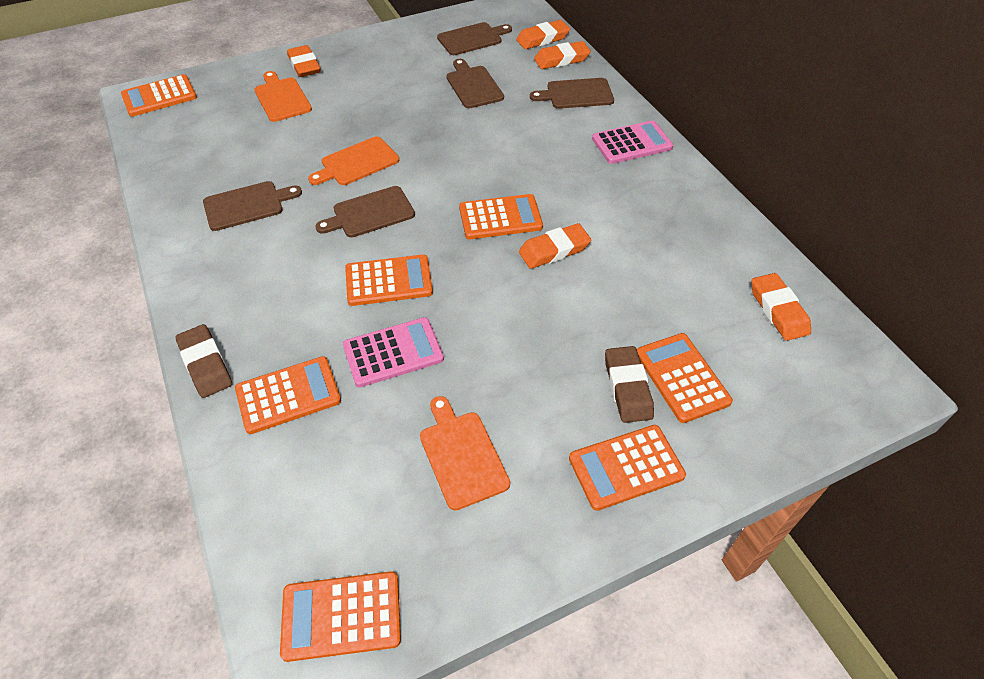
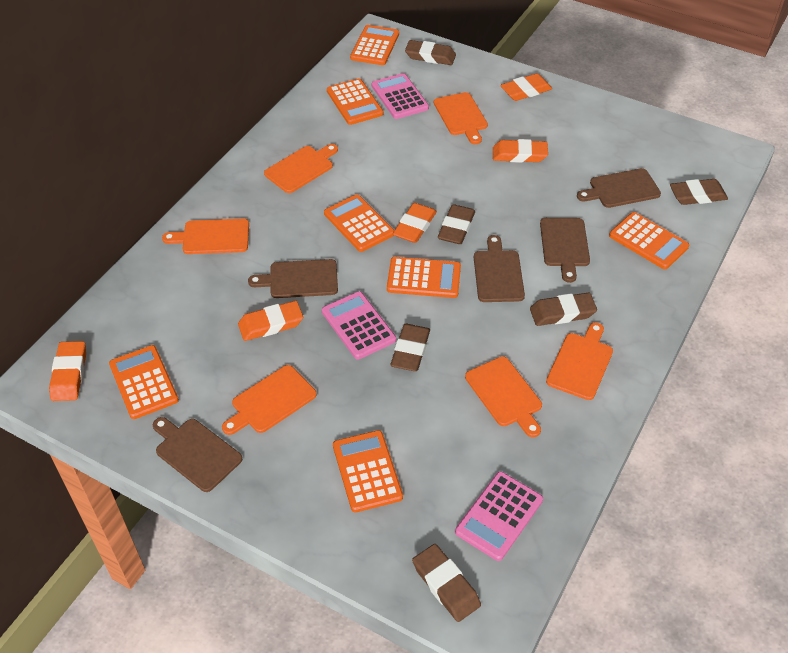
brown eraser: [175,324,232,398] [605,346,654,423] = 2 -> [391,324,430,371] [405,40,456,65] [412,544,481,622] [438,204,475,244] [530,293,597,326] [670,179,728,205] = 6
orange cutting board: [254,71,312,122] [308,136,399,185] [420,396,510,511] = 3 -> [162,219,249,254] [222,365,317,435] [264,144,338,193] [434,92,488,144] [465,357,542,438] [546,322,613,400] = 6
pink calculator: [343,317,444,387] [592,120,673,164] = 2 -> [322,291,396,360] [372,73,429,119] [455,471,543,561] = 3

